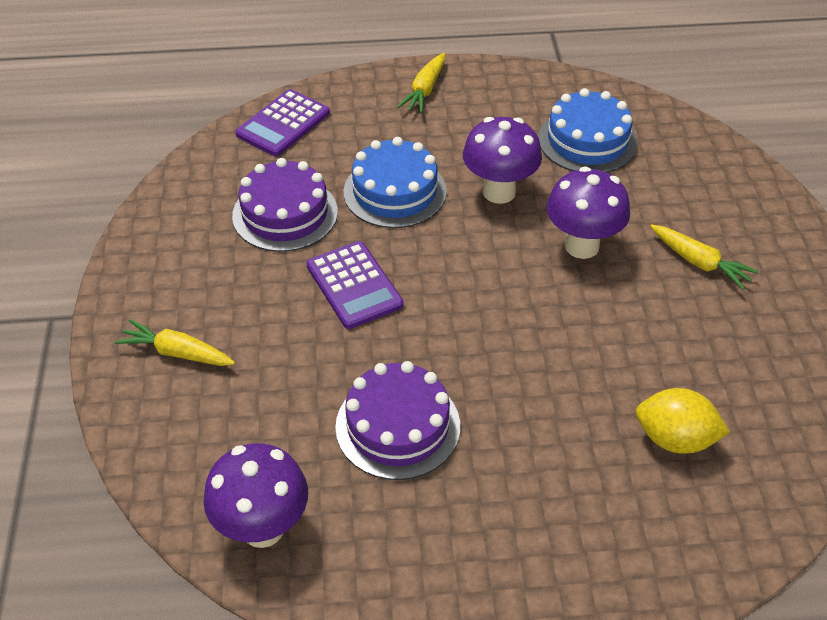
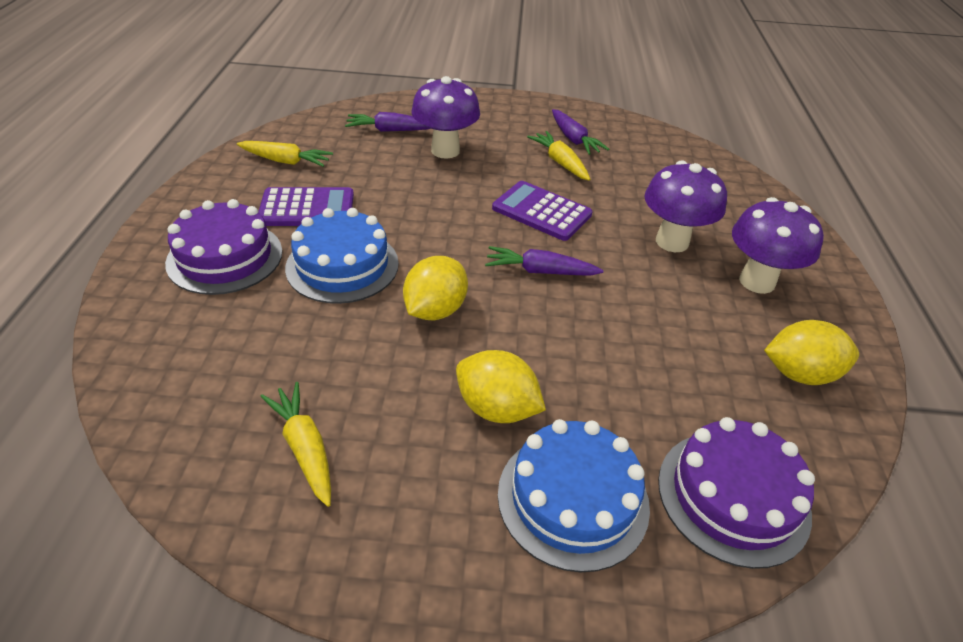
purple carrot: none = 0 -> [345,112,431,132] [485,246,604,276] [552,109,609,155] = 3
yellow lemon: [635,388,730,454] = 1 -> [403,256,468,320] [456,350,546,423] [764,320,859,385] = 3

